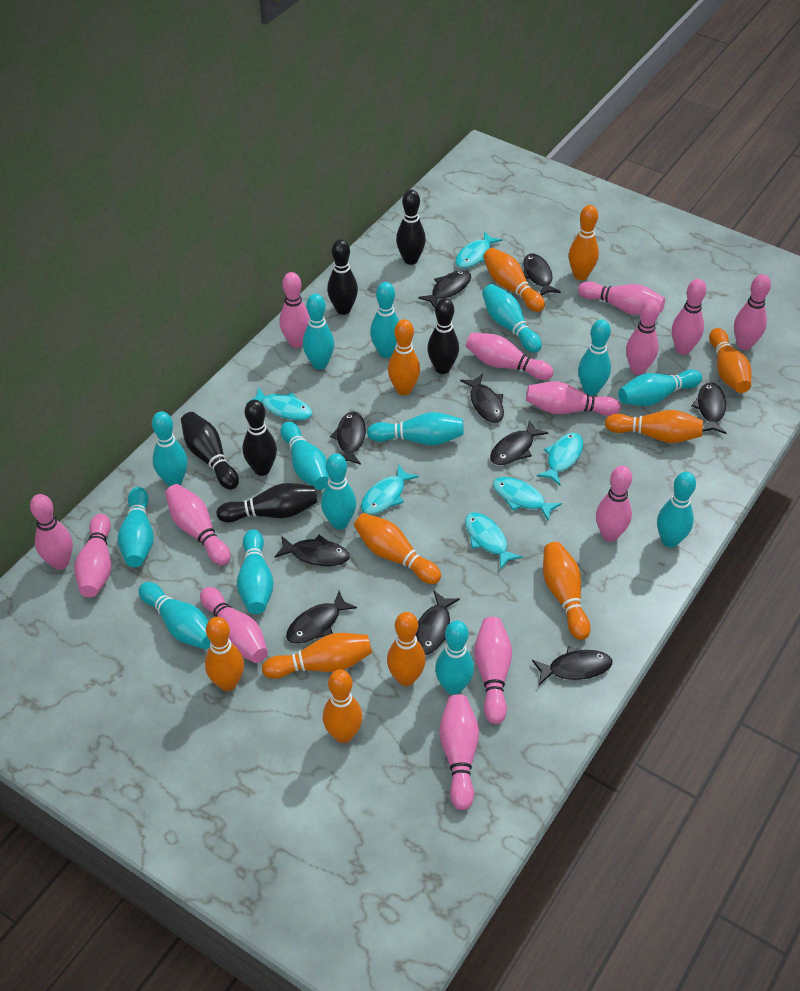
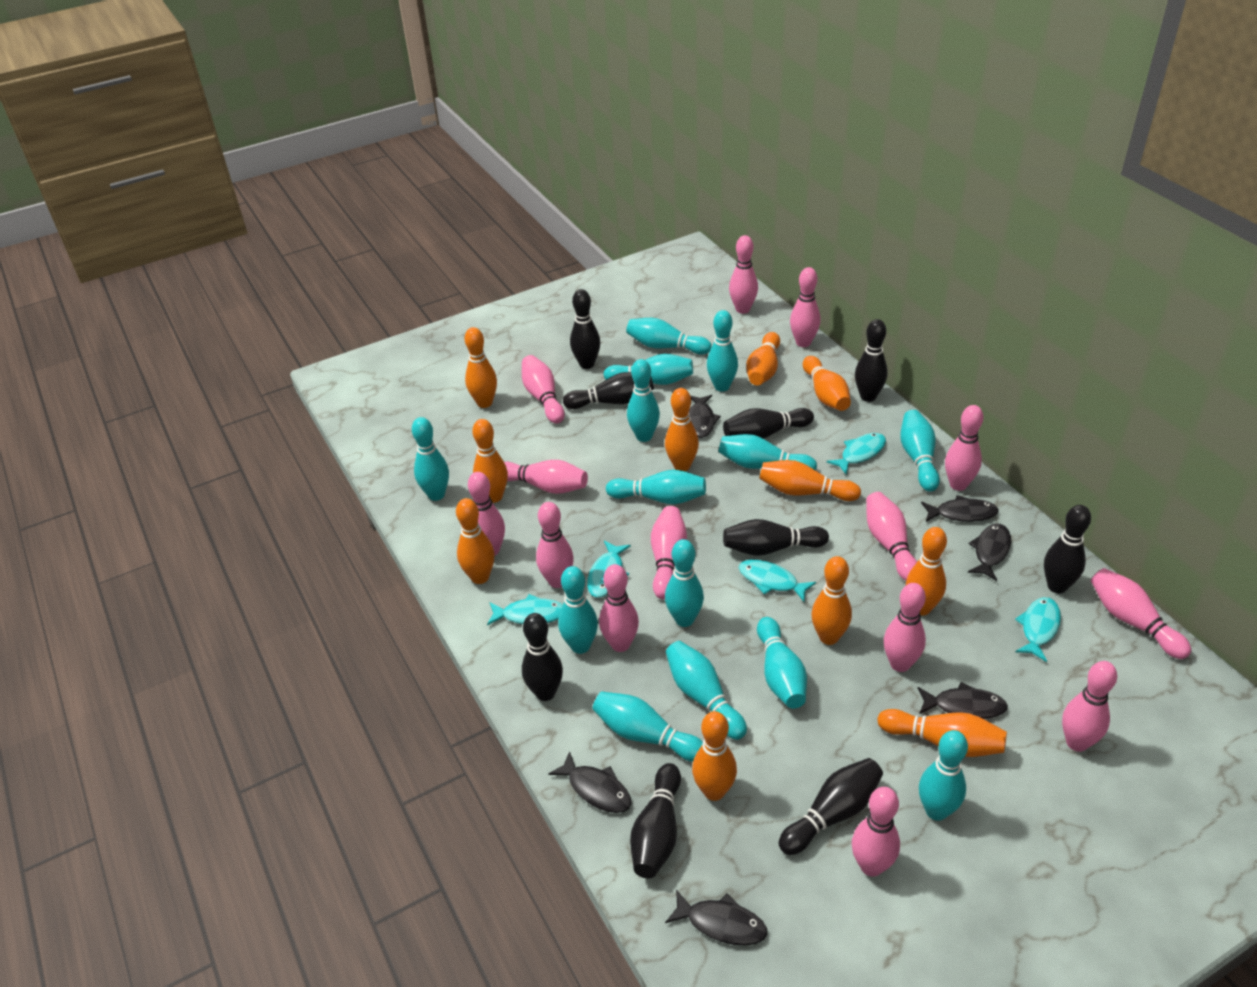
black bowling pin: [181,412,239,490] [216,483,318,522] [243,400,277,476] [327,239,358,315] [396,190,426,265] [427,298,459,374] = 6 -> [522,613,563,701] [563,372,654,409] [570,289,600,369] [630,763,681,878] [723,408,814,439] [723,519,829,556] [779,758,883,855] [855,319,888,402] [1044,505,1091,594] = 9
black fish: [274,535,350,566] [286,591,357,643] [330,412,366,465] [416,590,460,655] [418,270,471,308] [460,374,504,423] [490,420,548,465] [523,254,561,295] [532,646,612,685] [691,382,726,434] = 10 -> [548,751,631,813] [665,890,767,945] [689,395,721,438] [918,682,1008,719] [921,495,999,522] [968,524,1011,581] = 6
turquoise fish: [246,387,313,420] [361,464,419,515] [455,231,502,268] [465,512,523,570] [493,477,562,521] [537,433,583,485] = 6 -> [487,594,563,625] [587,541,631,598] [739,560,816,602] [827,433,886,475] [1015,597,1061,662] = 5

